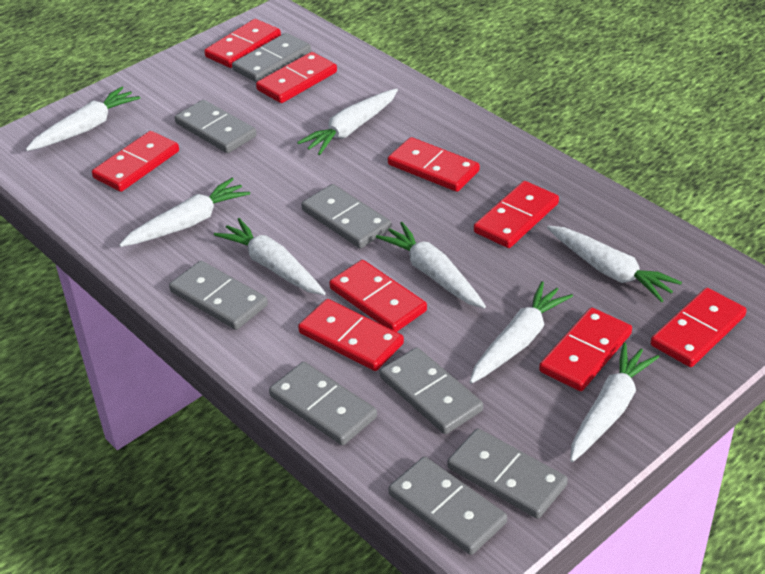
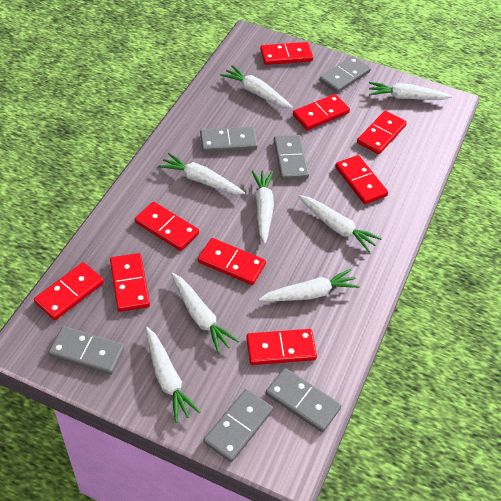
grey domino: [169,261,268,330] [175,100,257,153] [232,33,311,82] [269,362,377,445] [301,184,392,248] [380,347,483,434] [388,457,507,555] [447,429,568,519] = 8 -> [48,326,125,375] [200,127,258,152] [204,389,273,462] [266,368,341,432] [274,135,309,180] [320,56,371,93] = 6

